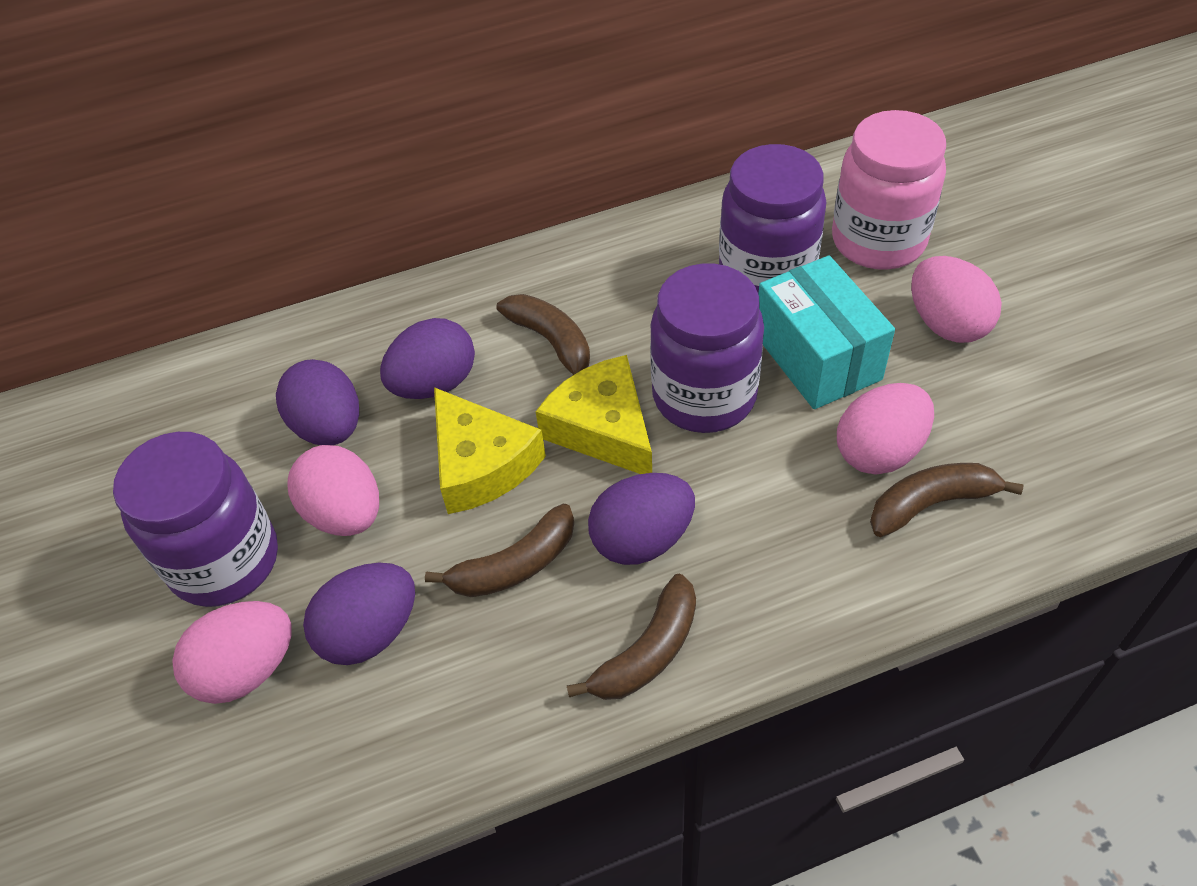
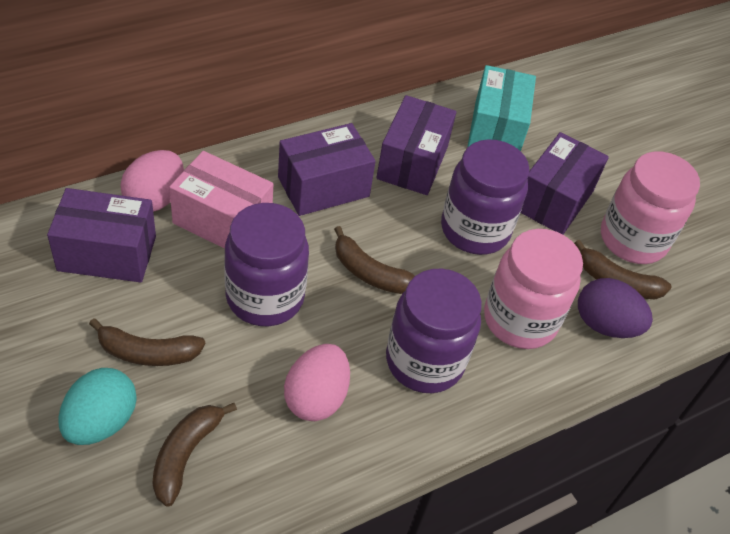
pink box: none = 0 -> [169,151,273,249] = 1
pink egg: [172,601,292,704] [288,445,379,536] [837,383,934,475] [911,256,1002,343] = 4 -> [121,150,184,212] [284,344,350,421] = 2
pink jar: [832,110,946,270] = 1 -> [484,229,583,349] [601,151,700,264] = 2
purple box: none = 0 -> [47,188,156,283] [278,123,376,216] [376,95,456,195] [521,132,609,235] = 4
purple egg: [276,359,359,445] [303,563,415,665] [380,318,475,399] [588,473,695,565] = 4 -> [578,278,653,338] = 1
turquoise egg: none = 0 -> [58,368,137,445] = 1
yellow cheese: [434,387,546,514] [536,355,652,474] = 2 -> none = 0

